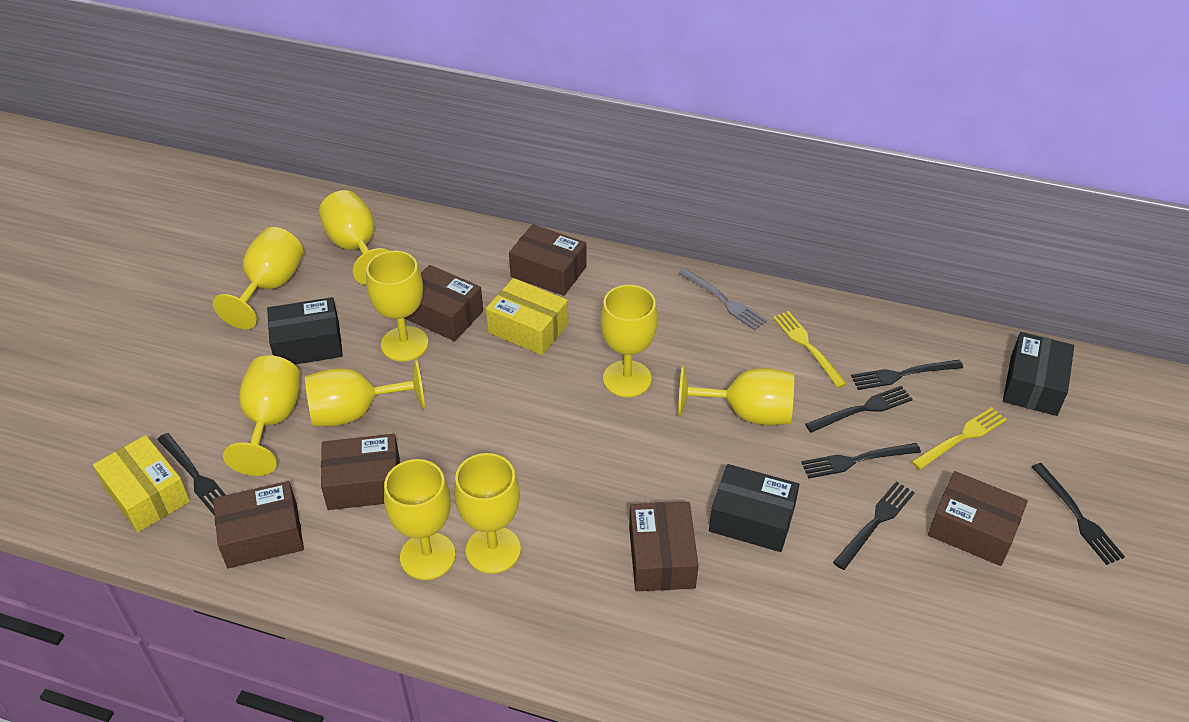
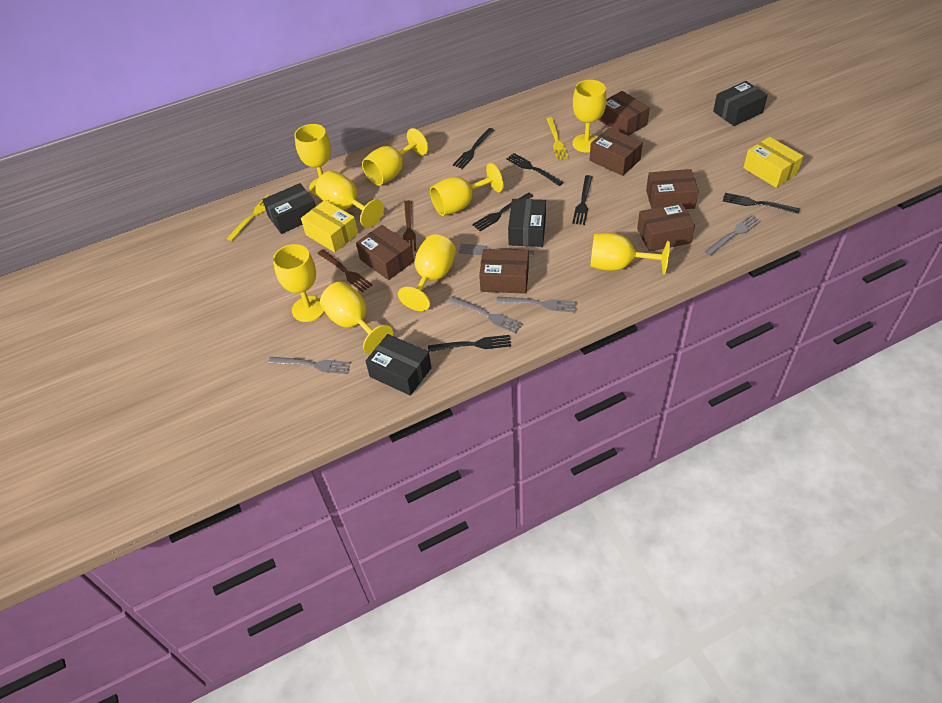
black box: [267,297,343,365] [709,464,800,552] [1003,332,1074,416] = 3 -> [262,183,316,234] [366,334,432,396] [508,199,546,247] [713,81,768,126] = 4
brown fork: none = 0 -> [317,249,373,293] [403,200,416,251] = 2
grey fork: [678,268,767,330] = 1 -> [268,357,351,374] [448,296,523,333] [459,244,534,257] [496,297,577,312] [704,215,761,256] = 5

